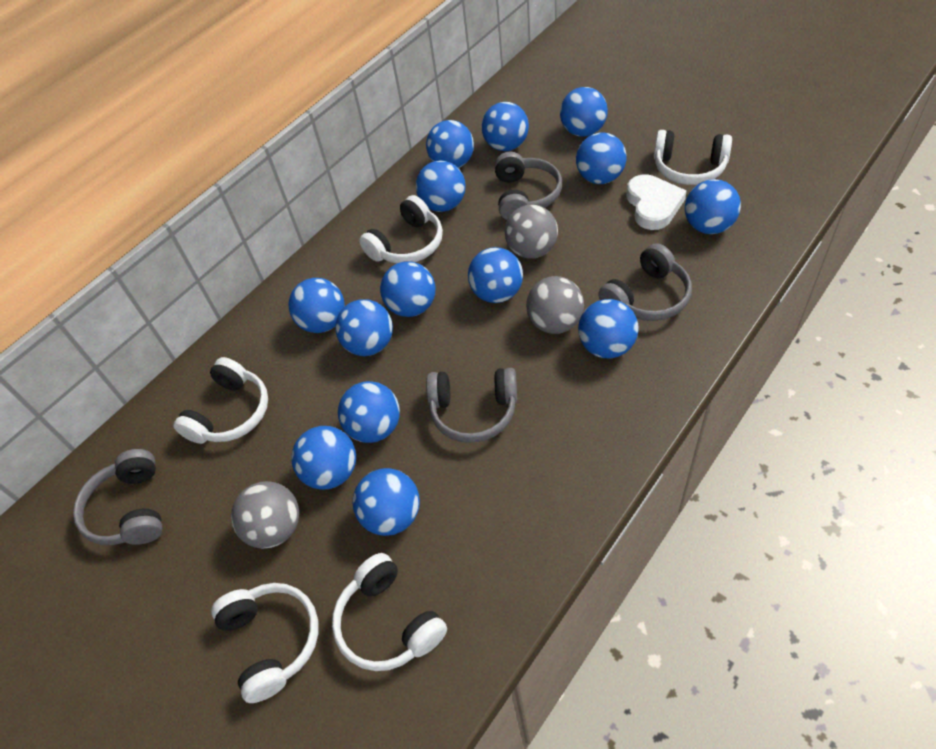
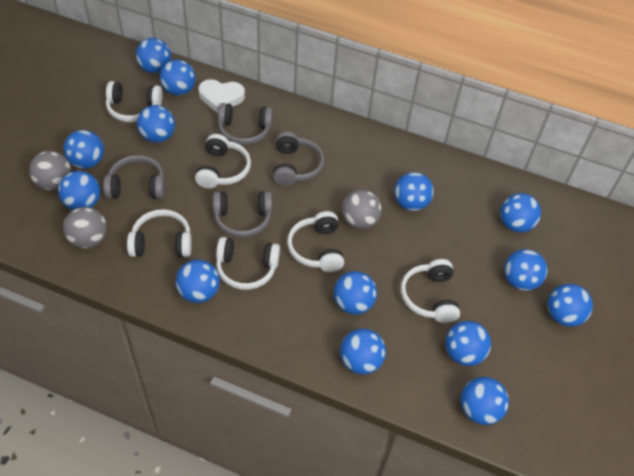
white headphones: [173,357,268,444] [211,583,319,703] [332,553,447,671] [359,195,443,263] [654,130,732,185] = 5 -> [106,81,163,122] [127,209,192,257] [195,134,251,189] [216,237,280,290] [287,211,344,272] [401,259,460,323] = 6

